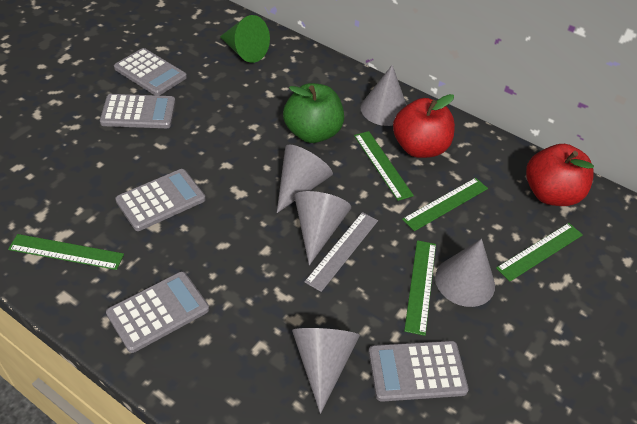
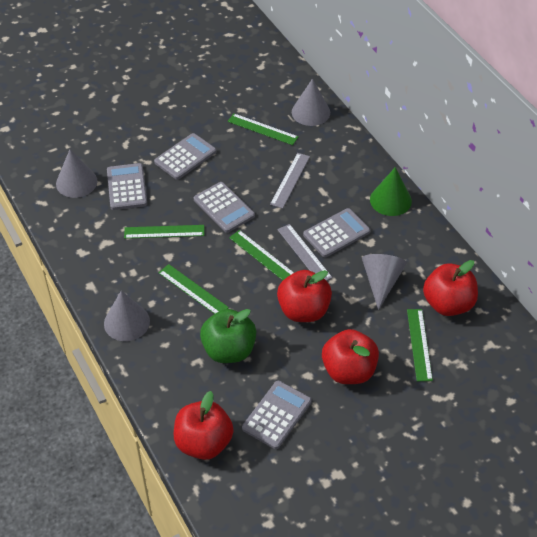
grey cone: [277,145,333,213] [292,328,360,414] [294,191,351,266] [361,65,407,126] [435,239,495,307] = 5 -> [56,149,97,198] [104,290,150,341] [292,78,330,126] [362,254,407,310] = 4
grey ruler: [304,212,378,292] = 1 -> [270,153,310,209] [277,224,332,281] = 2
red apple: [393,94,455,158] [526,144,594,206] = 2 -> [173,391,234,460] [277,270,332,322] [322,329,379,384] [423,260,478,316] = 4

